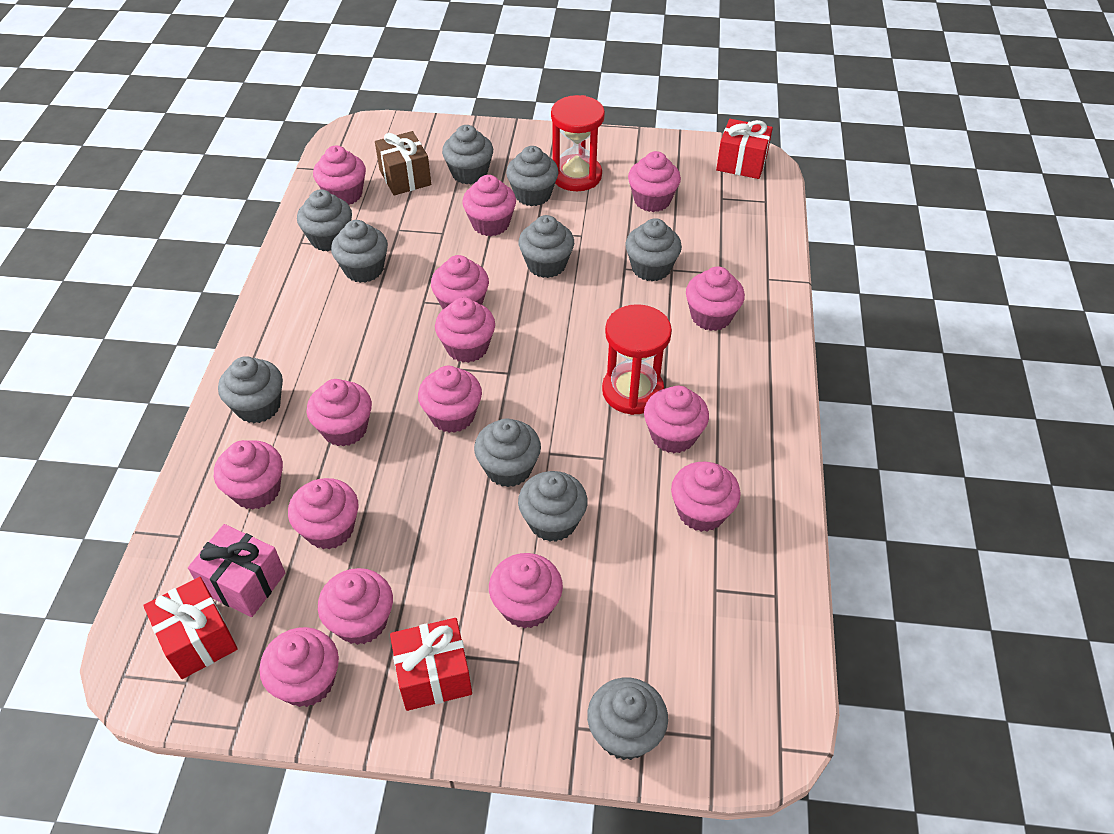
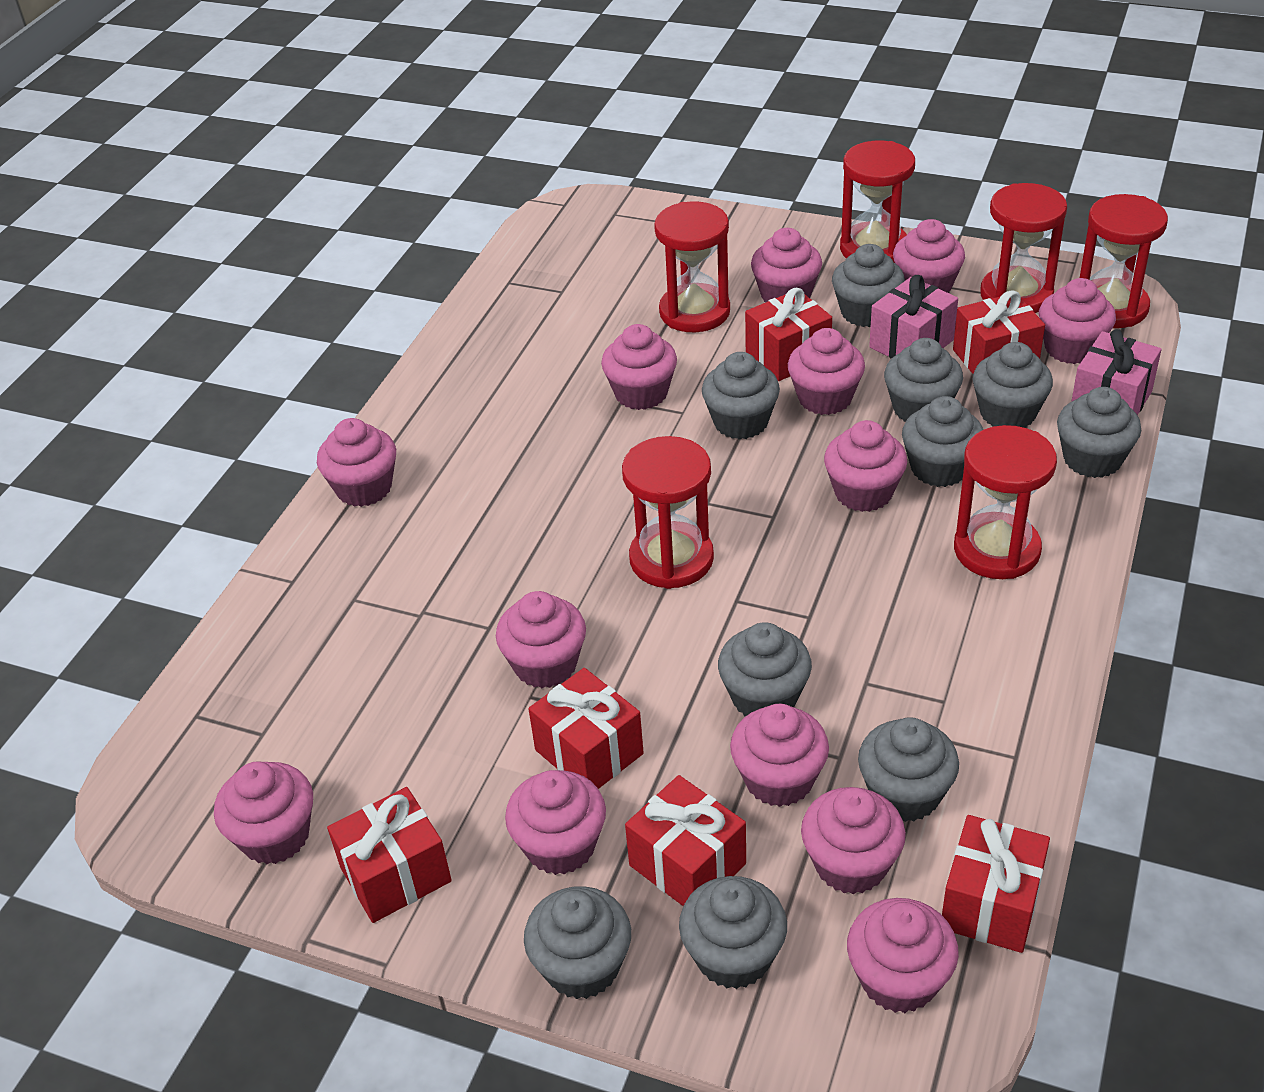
brown gift: [375,131,431,195] = 1 -> none = 0
pink cupcake: [214,440,283,510] [260,627,339,707] [288,478,358,549] [307,379,372,447] [313,146,366,205] [318,568,393,645] [418,366,482,433] [431,255,489,309] [435,297,495,363] [462,175,516,236] [489,553,563,629] [628,151,681,212] [644,386,709,453] [671,462,741,532] [686,266,745,331] = 15 -> [214,761,313,865] [317,418,396,507] [496,591,586,688] [505,770,606,875] [601,324,677,410] [730,704,829,807] [751,228,822,302] [788,328,865,415] [801,787,906,894] [824,420,907,512] [847,898,959,1013] [893,219,965,293] [1039,278,1116,364] = 13
pink gift: [188,524,285,617] = 1 -> [869,275,958,359] [1071,329,1161,415] = 2
red gift: [143,577,238,679] [390,618,472,711] [716,119,773,179] = 3 -> [327,787,452,923] [528,668,644,789] [625,775,746,906] [745,288,832,381] [942,815,1050,953] [953,290,1045,374] = 6
red hourglass: [551,95,605,191] [602,304,672,415] = 2 -> [622,436,714,589] [654,201,730,332] [840,141,915,263] [954,425,1057,579] [980,183,1067,313] [1080,194,1168,328] = 6

